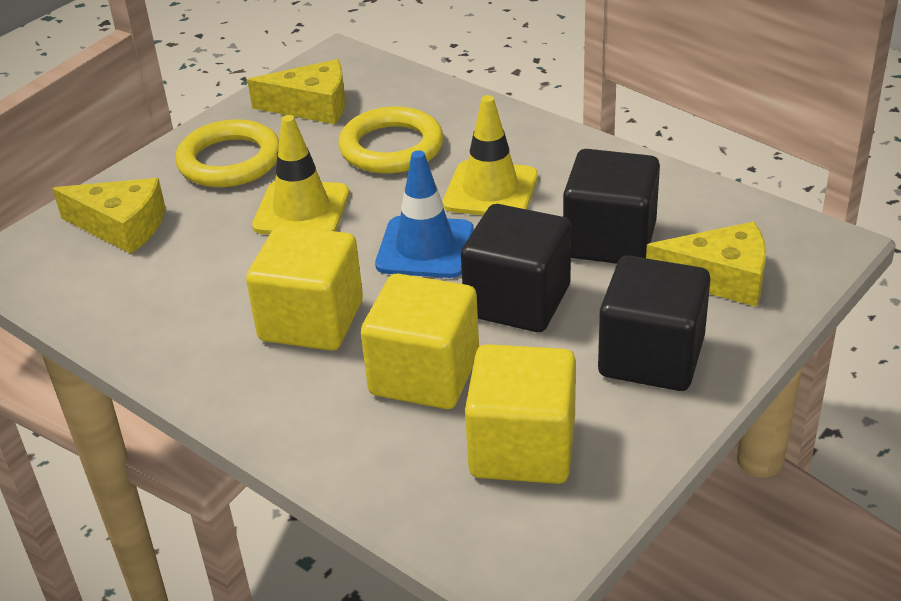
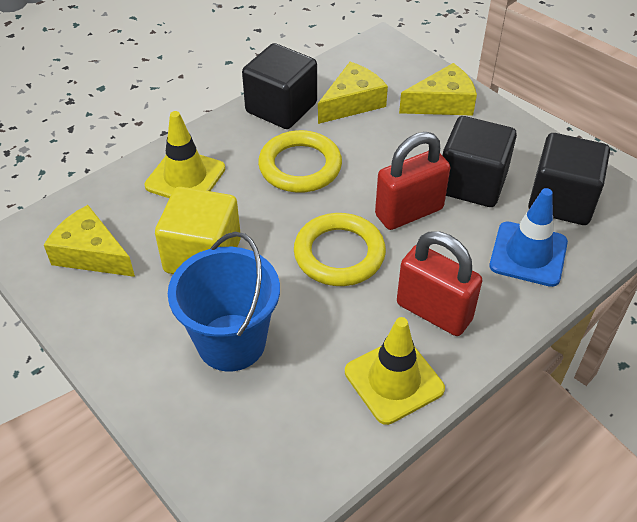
blue bucket: none = 0 -> [168,232,280,372] = 1
red padlock: none = 0 -> [375,132,450,230] [397,231,482,336] = 2
yellow cube: [246,225,363,351] [361,274,479,409] [465,344,576,484] = 3 -> [155,187,241,274] = 1

